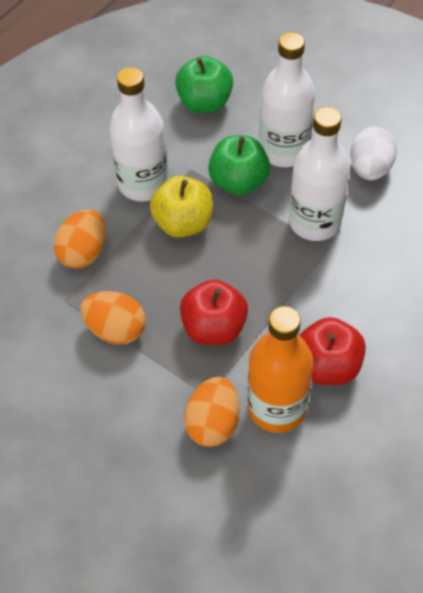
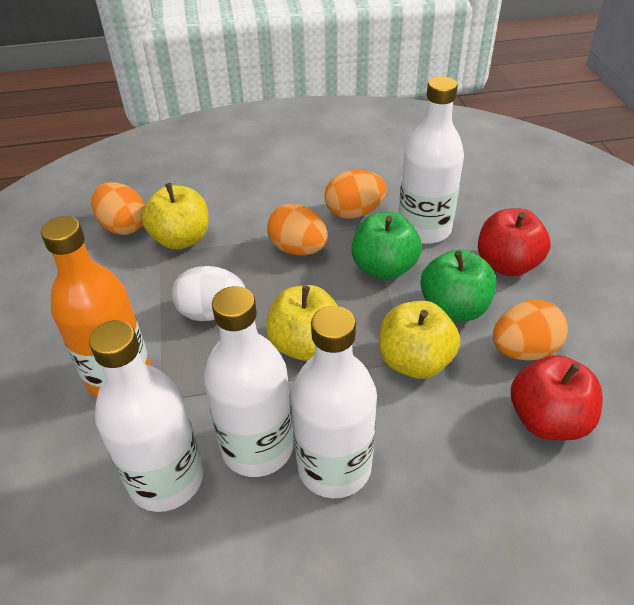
orange egg: [54,209,106,269] [80,291,146,345] [184,377,240,447] = 3 -> [91,182,145,235] [267,203,328,256] [324,170,387,219] [493,300,568,361] = 4
white bottle: [109,67,168,202] [260,32,315,167] [289,107,350,241] = 3 -> [89,320,203,512] [204,286,294,477] [291,306,377,498] [399,76,464,244] = 4
yellow apple: [150,176,213,238] = 1 -> [142,183,209,250] [266,285,338,361] [379,301,460,379] = 3

